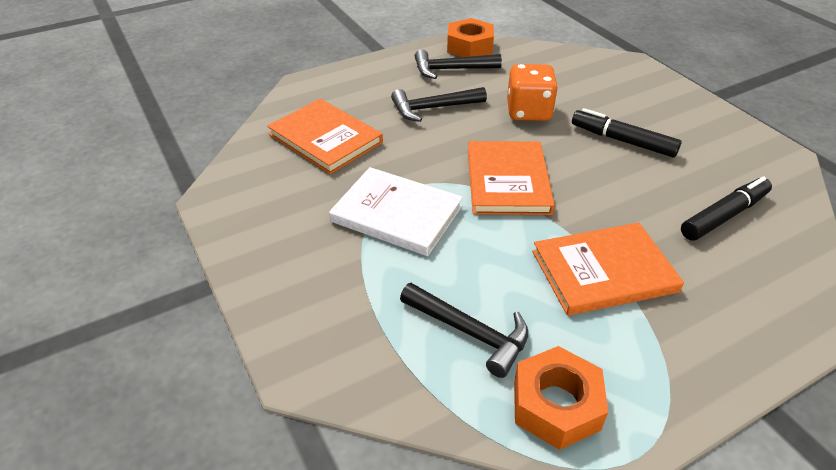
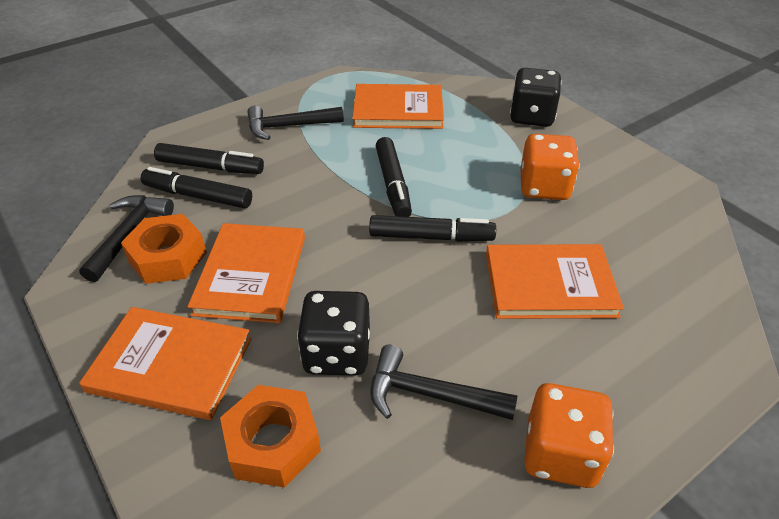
black dice: none = 0 -> [297,291,370,376] [510,68,562,127] = 2
black marker: [572,108,682,157] [681,176,772,241] = 2 -> [140,167,252,208] [154,143,264,174] [369,215,496,242] [376,137,412,217] = 4
orange book: [267,99,383,174] [468,141,555,215] [532,223,684,316] = 3 -> [79,307,251,420] [187,223,305,323] [352,84,444,129] [486,244,624,319] = 4
orange dice: [507,64,558,121] = 1 -> [520,134,580,200] [524,383,614,488] = 2
white book: [329,167,463,256] = 1 -> none = 0

